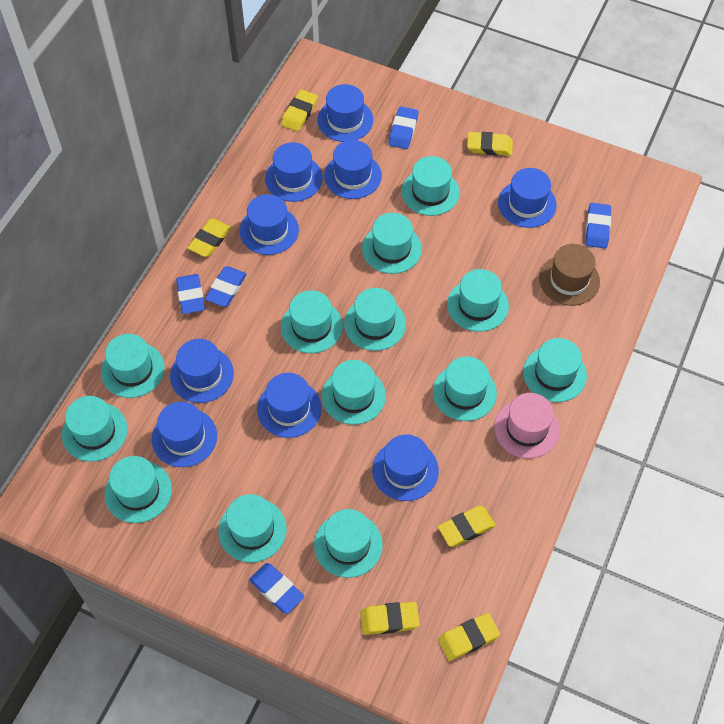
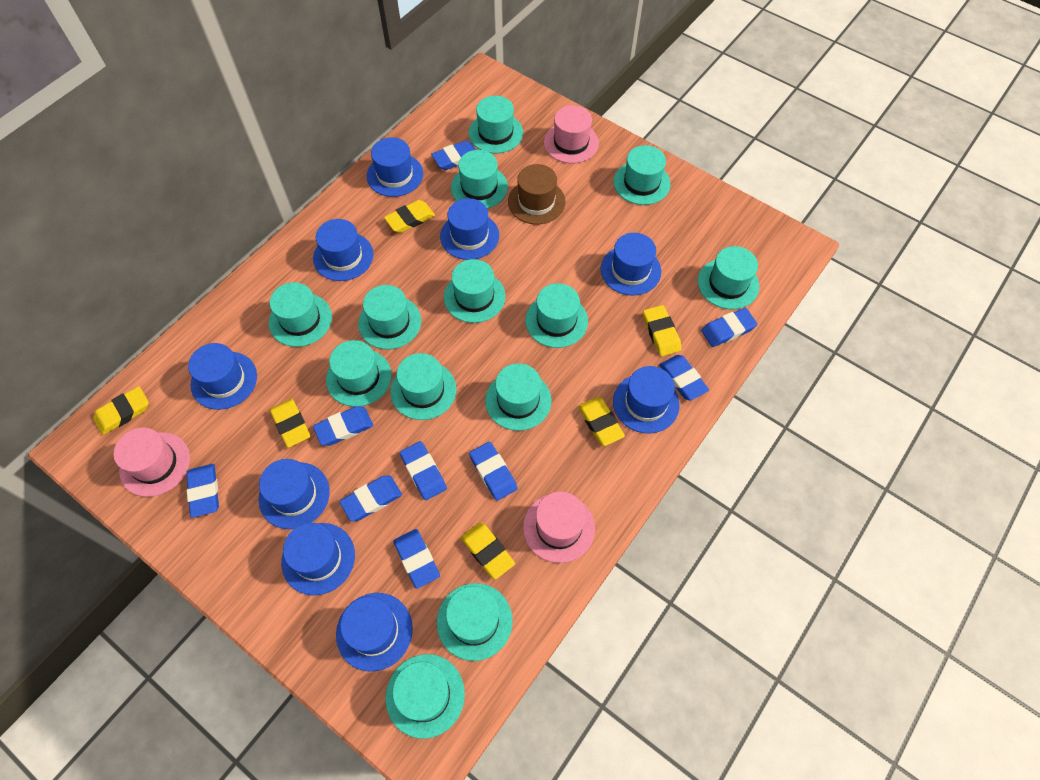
blue eraser: [176,274,205,314] [205,266,247,307] [249,563,304,614] [388,106,419,149] [585,203,611,248] = 5 -> [186,464,219,518] [313,406,373,446] [339,476,402,521] [393,529,440,589] [400,441,447,500] [431,141,476,170] [469,442,518,501] [659,355,709,401] [701,308,758,347] = 9
pink hat: [494,393,560,458] = 1 -> [114,427,190,497] [523,492,595,563] [544,105,599,164] = 3

